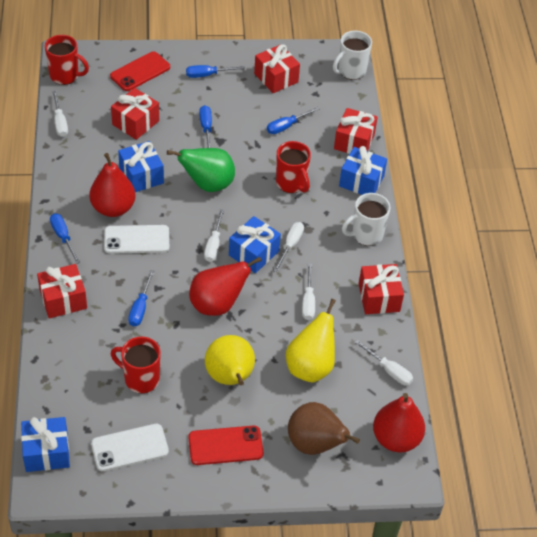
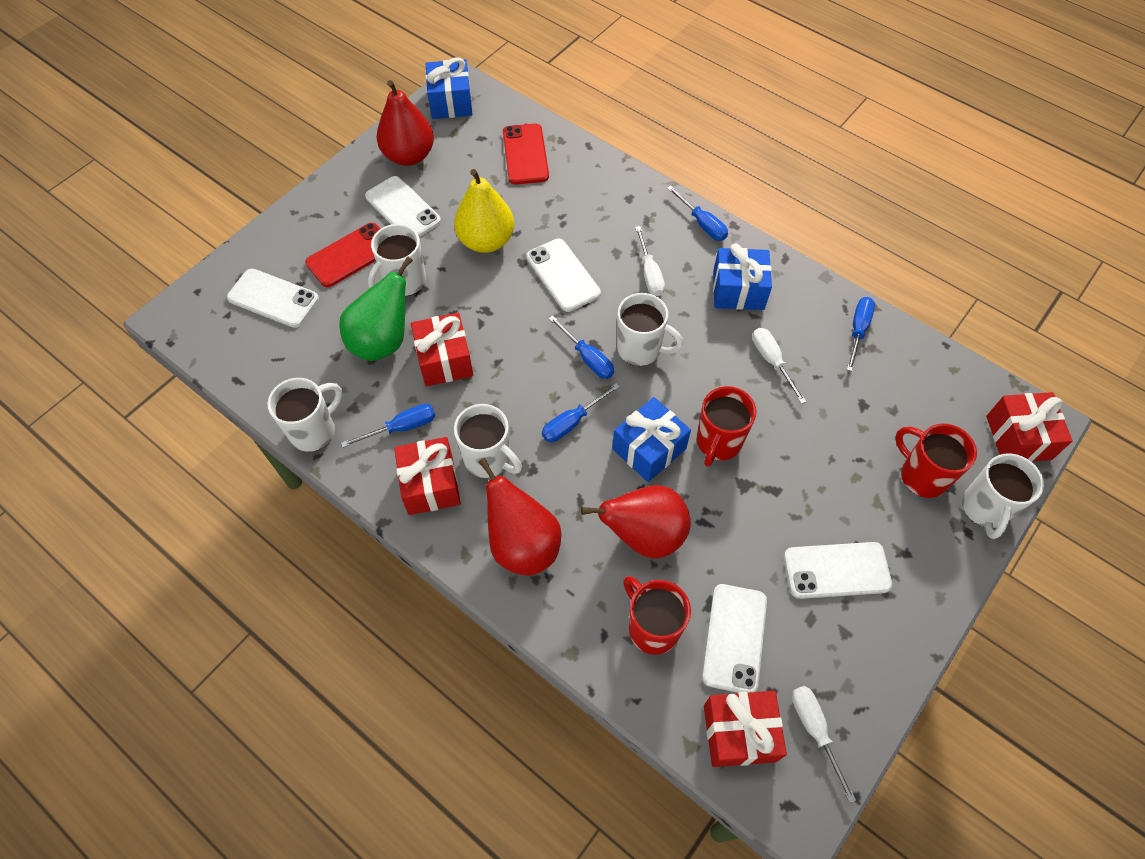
blue gift: [21,417,70,472] [118,141,164,192] [229,216,281,273] [339,146,387,195] = 4 -> [426,57,472,119] [612,397,691,482] [713,243,772,310] = 3
brown pear: [288,402,360,455] = 1 -> none = 0
red gift: [37,264,87,318] [111,88,159,140] [254,44,300,93] [334,108,378,154] [359,264,404,314] = 5 -> [394,437,461,515] [411,313,473,386] [704,691,787,767] [986,392,1073,462] = 4
white mug: [333,31,372,80] [342,193,391,246] = 2 -> [268,378,342,452] [368,224,426,296] [454,404,522,478] [617,293,683,366] [962,453,1044,539] = 5
white phone: [91,424,169,471] [104,225,169,254] = 2 -> [227,269,319,328] [365,176,441,237] [526,239,601,312] [702,584,767,693] [784,542,892,599] = 5
white screwdriver: [52,91,68,137] [204,209,224,262] [273,222,304,272] [302,263,315,320] [354,340,413,385] = 5 -> [635,226,665,296] [753,328,807,404] [792,686,856,803] = 3
yellow pear: [205,335,255,385] [286,299,336,382] = 2 -> [454,169,514,253] = 1

